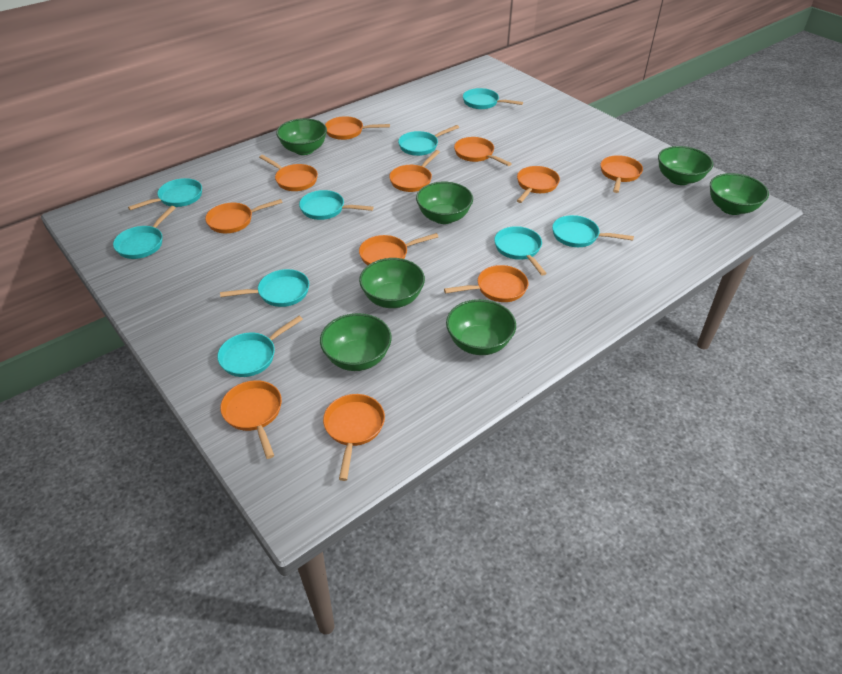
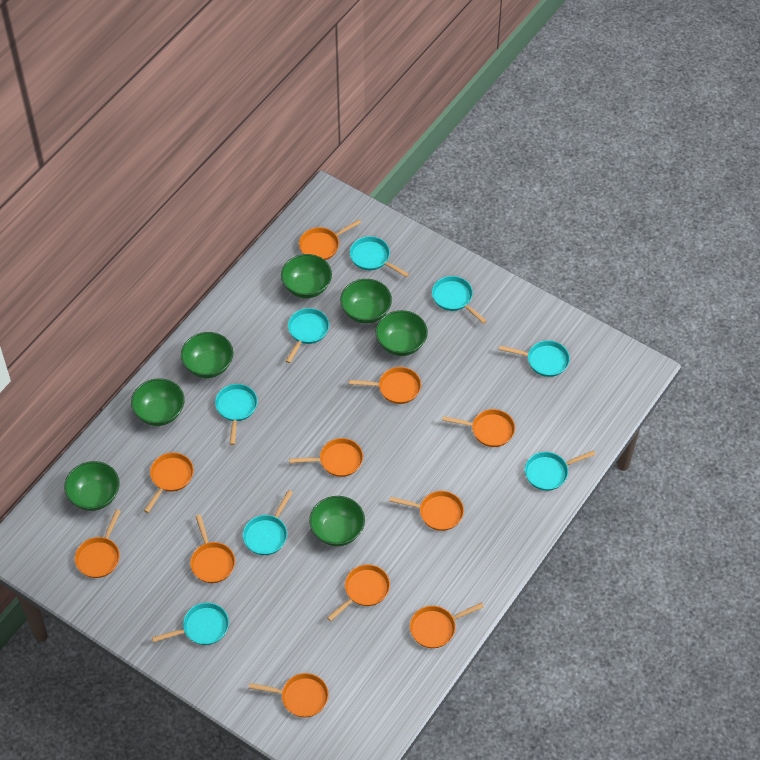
turquoise pan: [113,206,175,259] [128,178,202,210] [217,316,303,377] [220,269,309,307] [299,190,374,220] [398,125,459,156] [463,88,523,109] [494,226,547,276] [552,215,634,247] = 9 -> [152,603,229,645] [215,384,258,445] [243,490,293,555] [286,308,329,363] [350,236,409,278] [432,276,487,324] [499,340,570,377] [525,450,596,491] = 8

